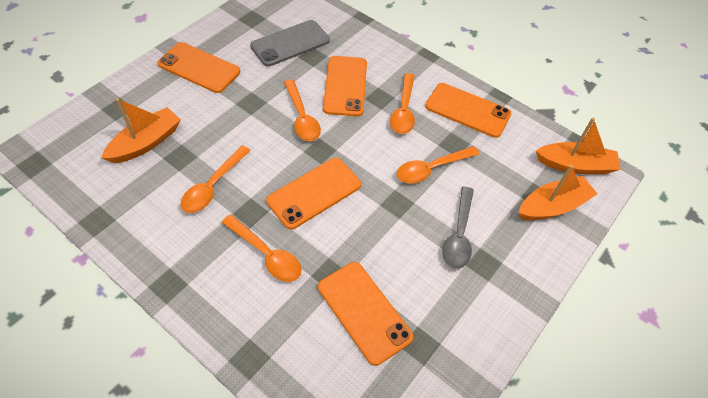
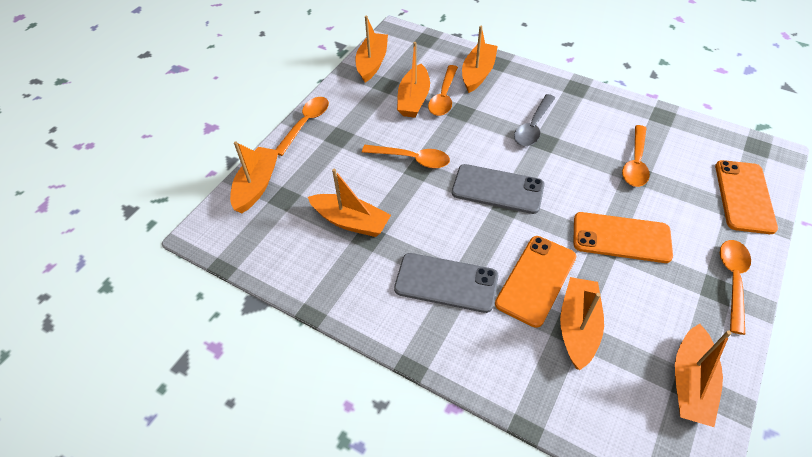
grey phone: [250,20,330,66] = 1 -> [394,253,498,313] [452,164,545,214] = 2
orange boat: [101,98,181,163] [519,165,597,220] [536,118,621,174] = 3 -> [230,141,279,214] [308,169,391,237] [355,16,388,82] [397,42,430,118] [462,26,498,93] [560,277,604,370] [675,324,732,427] = 7
orange phone: [157,42,240,93] [266,158,361,229] [318,262,413,366] [323,56,367,116] [425,83,511,138] = 5 -> [495,236,576,328] [573,212,673,263] [715,160,778,234] = 3

